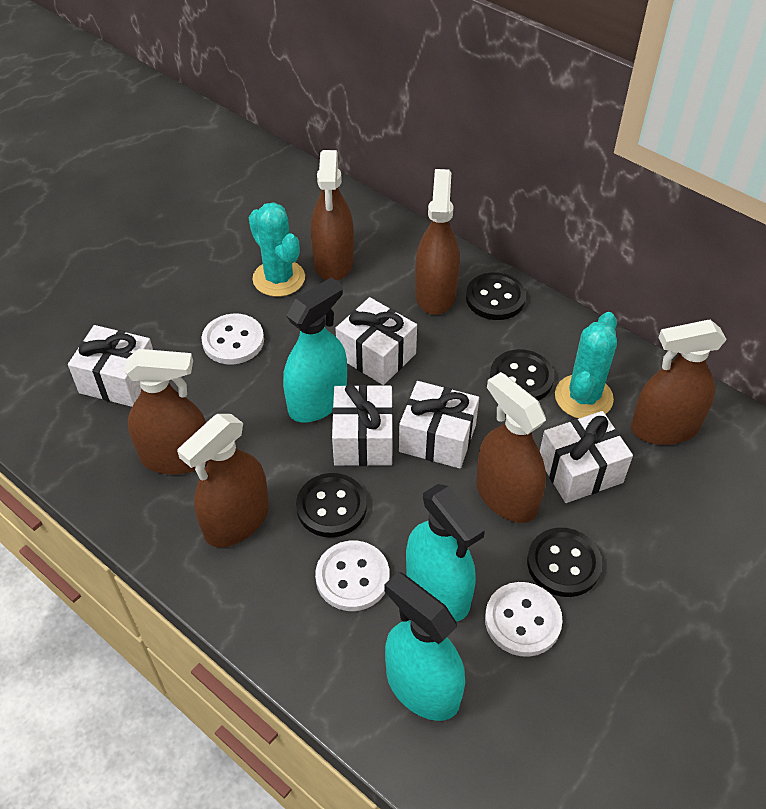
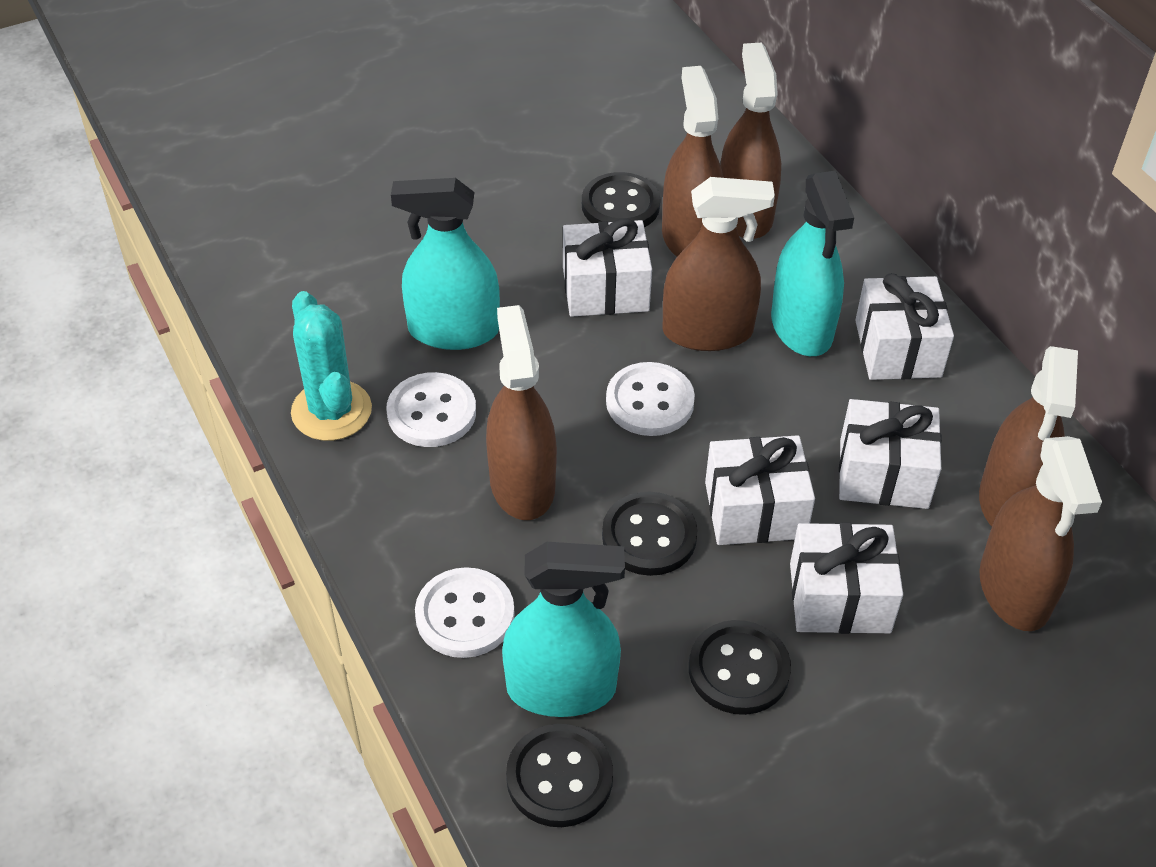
turquoise cactus: [249,202,305,297] [555,312,617,419] = 2 -> [291,291,372,441] = 1

